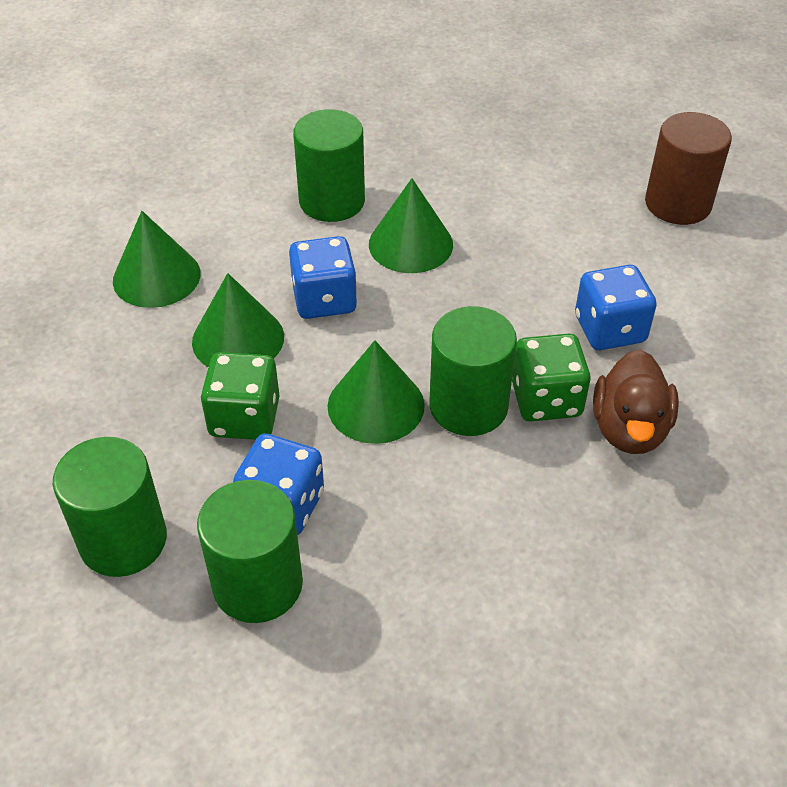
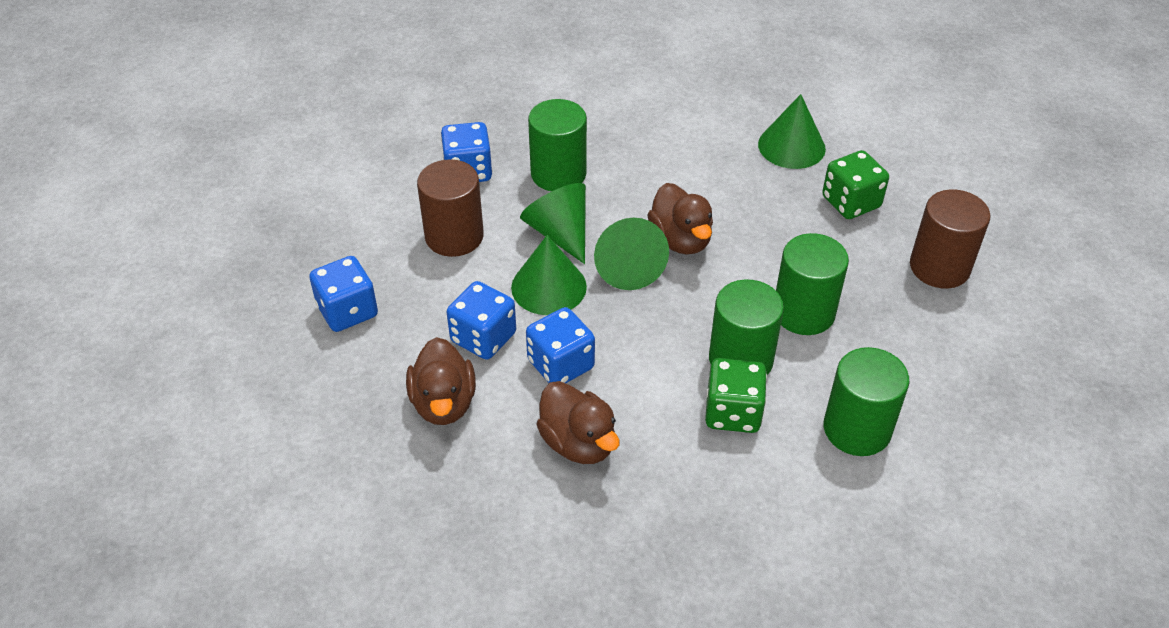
blue dice: [233,434,324,535] [289,236,357,319] [575,265,657,350] = 3 -> [309,256,378,332] [441,122,492,182] [447,281,516,360] [526,307,595,383] = 4
brown cylinder: [645,112,732,225] = 1 -> [417,159,484,257] [910,189,990,289] = 2
brown duck: [593,349,679,454] = 1 -> [406,337,476,425] [536,381,619,464] [648,183,713,255] = 3

